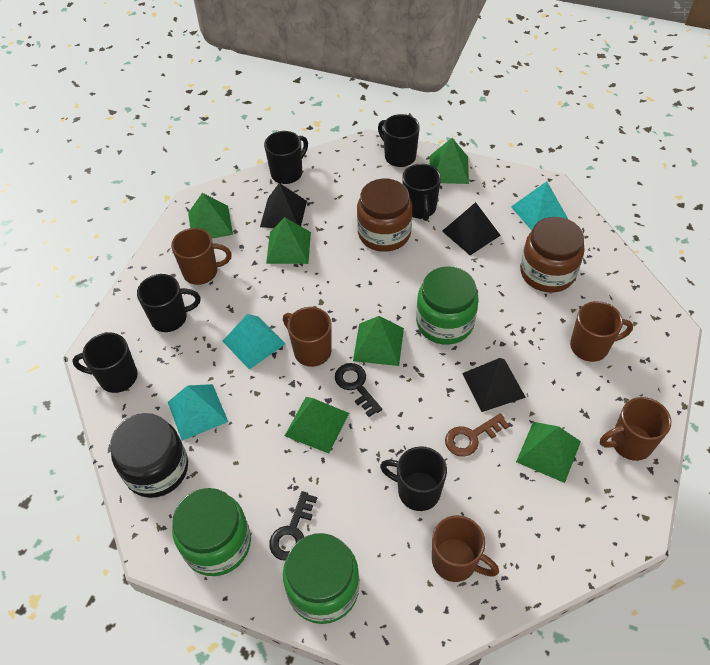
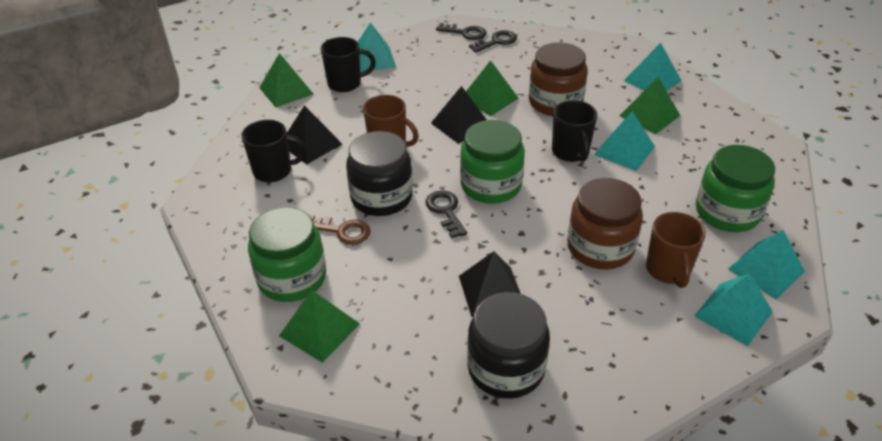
black jar: [110,413,188,498] = 1 -> [346,131,413,216] [467,292,550,399] = 2
black key: [269,491,317,561] [335,363,382,417] = 2 -> [426,190,467,238] [436,23,487,40] [469,30,517,52] = 3
black mug: [72,332,137,393] [137,274,200,332] [264,131,308,184] [378,114,420,167] [380,446,447,511] [402,164,441,221] = 6 -> [242,120,307,182] [321,37,376,92] [552,100,597,162] = 3
brown mug: [171,228,232,285] [283,307,332,367] [432,515,499,582] [570,301,633,362] [600,397,671,461] = 5 -> [363,95,419,147] [646,212,706,288] = 2
green pyramid: [188,193,233,238] [266,217,311,264] [285,397,349,453] [353,316,404,366] [430,138,469,184] [516,422,581,483] = 6 -> [259,53,313,107] [279,290,360,363] [466,60,518,116] [620,77,680,134] = 4
turquoise pyramid: [168,384,228,441] [223,314,286,370] [511,181,568,231] = 3 -> [358,22,396,72] [594,111,655,171] [624,43,681,91] [694,273,773,346] [728,230,805,299] = 5

